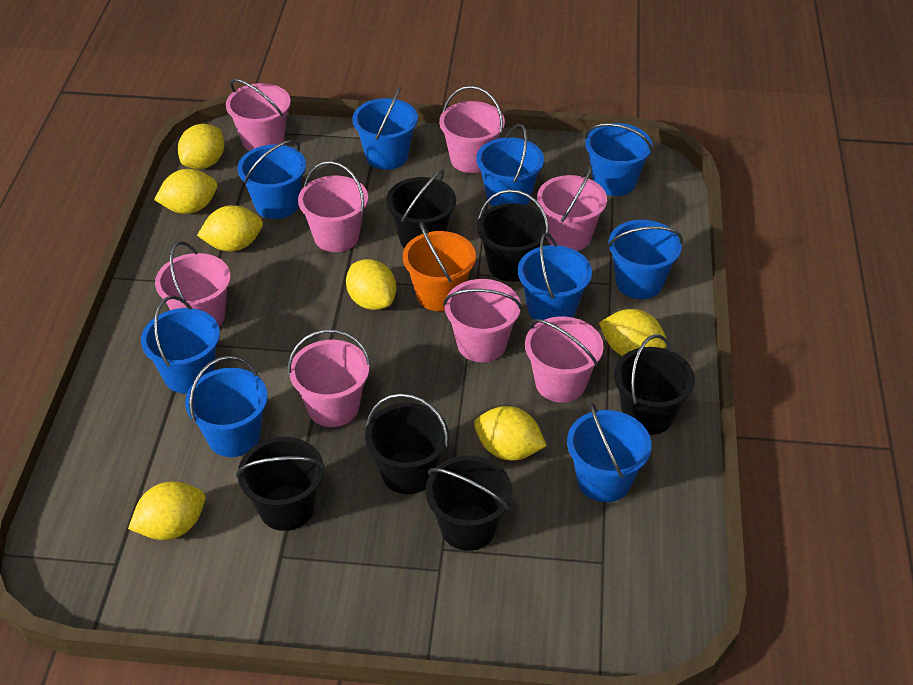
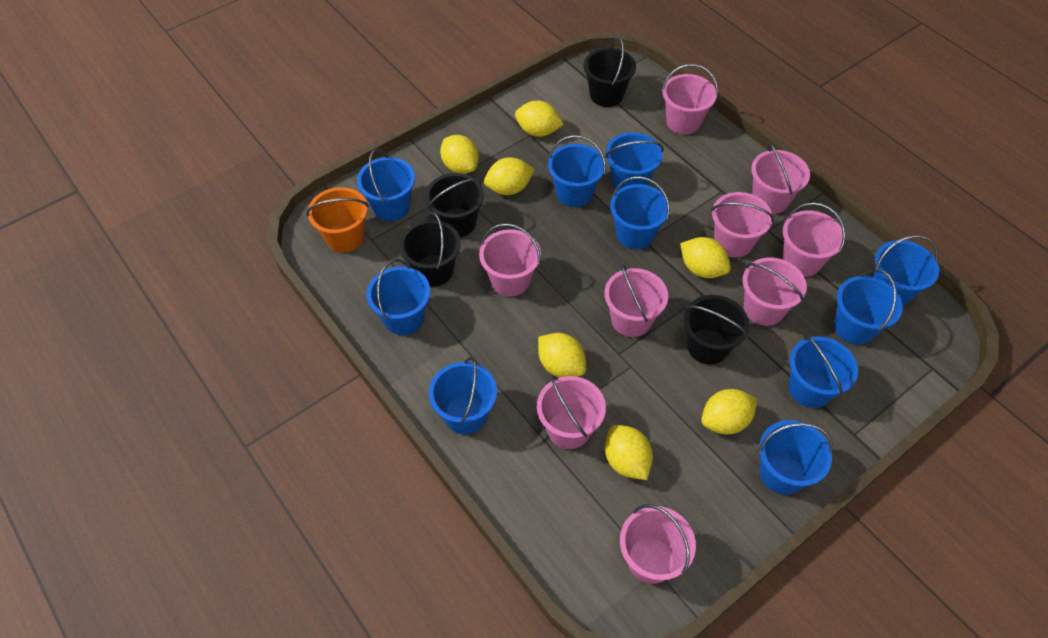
black bucket: [236,437,326,531] [365,393,449,494] [386,170,456,248] [426,456,512,551] [477,189,549,282] [614,334,695,435] = 6 -> [399,212,461,287] [425,173,484,237] [584,38,636,107] [683,295,749,365] = 4
blue bucket: [141,296,220,393] [185,356,268,457] [238,140,306,219] [353,87,418,170] [476,124,544,207] [518,233,592,323] [567,402,652,502] [585,123,653,196] [607,220,683,299] = 9 -> [357,149,415,221] [367,259,431,335] [429,357,497,434] [548,135,606,207] [605,132,664,191] [610,176,670,249] [758,420,833,495] [789,335,858,408] [834,269,903,345] [873,235,939,306] = 10
pink bucket: [155,241,231,327] [226,79,291,151] [288,329,371,427] [298,161,368,252] [439,86,505,173] [443,279,522,362] [525,317,604,403] [537,166,607,251] = 8 -> [479,223,541,297] [537,376,606,449] [604,264,668,337] [620,504,696,584] [662,64,718,134] [711,192,774,258] [742,258,807,326] [751,143,810,214] [782,202,846,277] = 9

